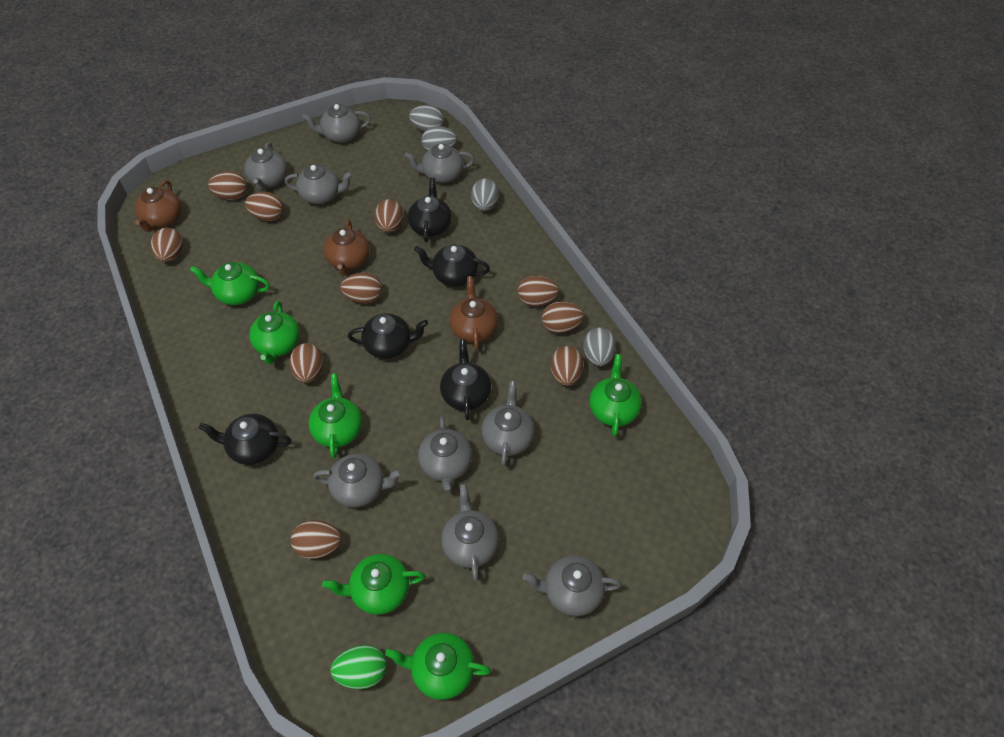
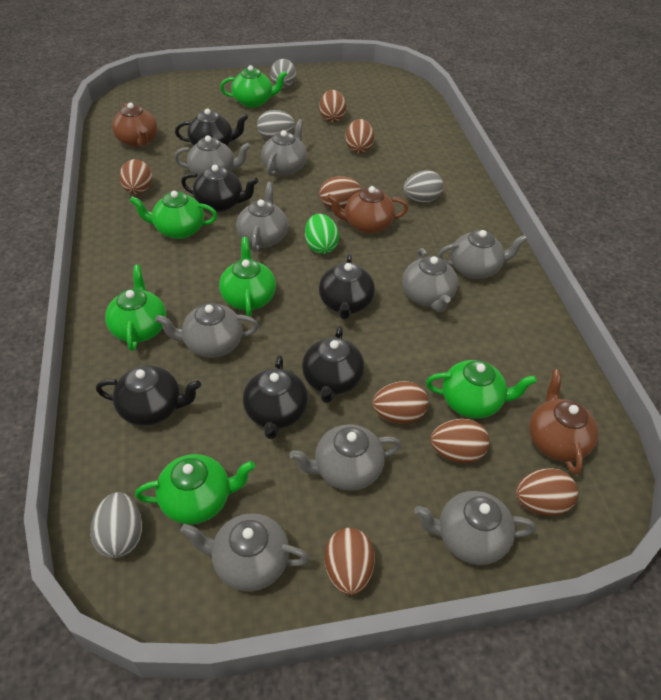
black teapot: [199,414,291,465] [348,313,428,359] [408,178,452,242] [414,244,490,287] [440,339,491,420] = 5 -> [96,366,201,426] [175,108,248,146] [181,165,258,212] [243,355,308,439] [302,326,364,403] [319,254,375,320] = 6
brown egg: [151,228,183,262] [208,171,247,200] [245,192,283,221] [289,343,323,383] [290,520,342,559] [340,273,382,303] [374,199,404,233] [518,275,559,306] [542,301,584,333] [551,346,584,386] = 10 -> [119,159,152,194] [319,90,347,122] [319,176,361,209] [325,528,375,595] [345,119,374,153] [372,381,429,424] [430,419,490,463] [516,468,578,516] = 8

